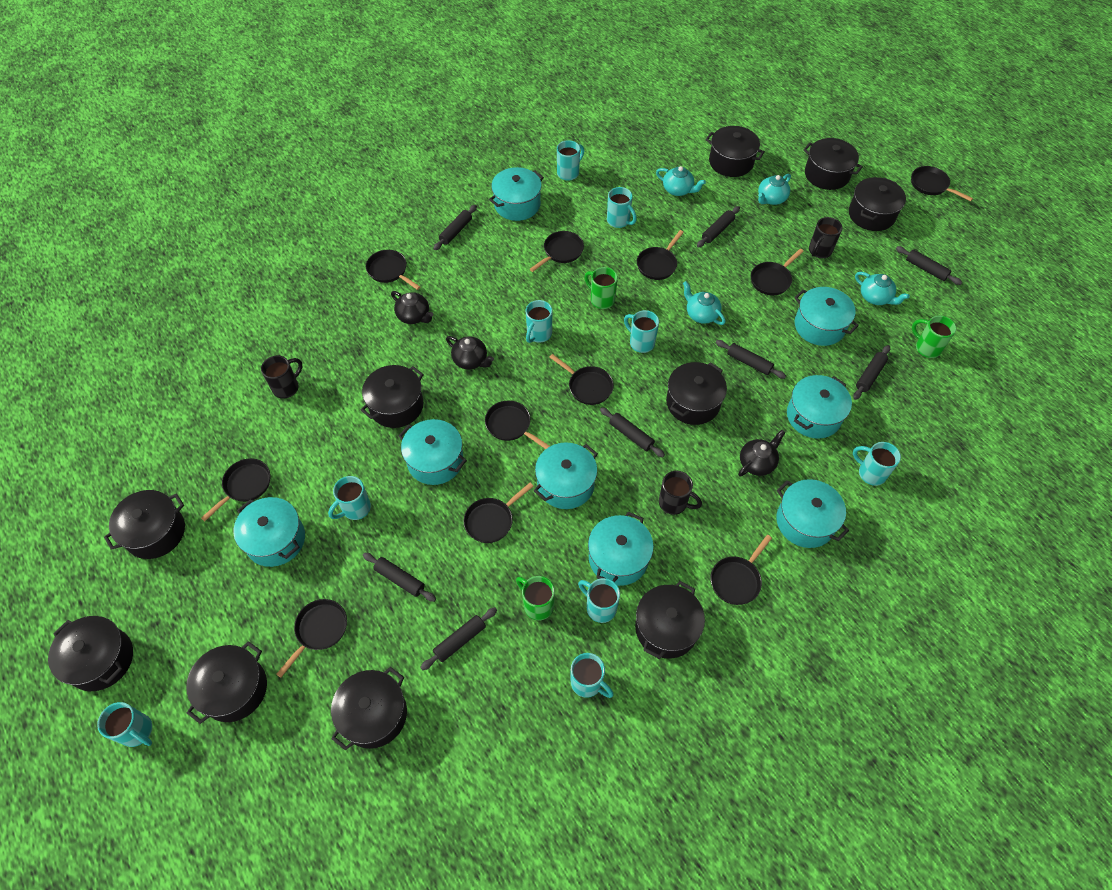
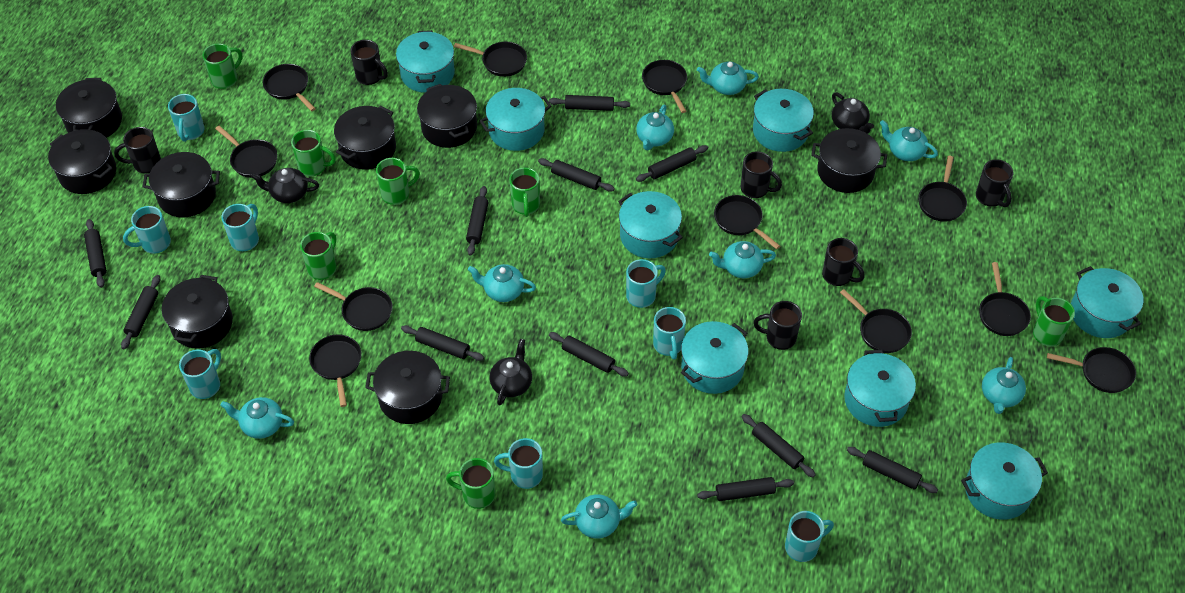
black mug: [261,356,302,399] [659,471,702,515] [809,217,842,258] = 3 -> [114,127,161,174] [350,40,388,85] [741,151,782,198] [753,301,802,350] [822,238,864,286] [976,159,1013,207] = 6
black pot: [48,616,133,691] [104,490,185,559] [186,641,267,724] [331,667,407,750] [361,365,424,428] [635,581,705,659] [666,362,727,425] [705,126,765,177] [803,138,863,190] [849,177,906,231] = 10 -> [48,129,116,194] [56,78,122,138] [143,152,220,218] [162,275,233,349] [334,106,396,170] [365,351,450,424] [417,84,477,148] [811,128,887,193] = 8
black rolling pin: [363,552,436,602] [420,607,497,670] [433,205,477,250] [600,407,665,457] [697,206,740,248] [716,340,786,379] [853,345,890,400] [896,246,962,285] = 8 -> [84,219,107,288] [121,275,160,349] [401,325,484,361] [466,186,489,256] [538,158,615,192] [549,95,630,111] [549,332,629,377] [636,145,708,182] [697,477,794,501] [741,414,816,477] [847,447,938,493] = 11
green mug: [516,576,555,620] [584,267,618,309] [912,316,956,358] = 3 -> [203,43,242,89] [291,130,336,176] [300,232,336,280] [376,158,420,205] [446,458,495,509] [509,167,540,217] [1033,296,1075,346] = 7
turquoise mug: [97,702,152,747] [328,476,371,520] [525,300,553,343] [557,140,584,181] [571,653,614,698] [578,578,620,623] [607,187,637,228] [624,310,659,353] [853,442,901,486] = 9 -> [123,206,171,254] [168,94,205,142] [179,349,221,399] [221,204,259,251] [494,438,543,489] [626,259,666,308] [653,307,686,360] [785,511,834,562] = 8
turquoise teapot: [656,166,706,196] [683,281,726,325] [758,174,791,205] [855,272,910,305] = 4 -> [220,397,294,439] [468,264,536,302] [561,494,637,539] [636,104,674,150] [697,61,759,95] [709,241,776,278] [880,120,938,161] [982,357,1026,414] = 8

